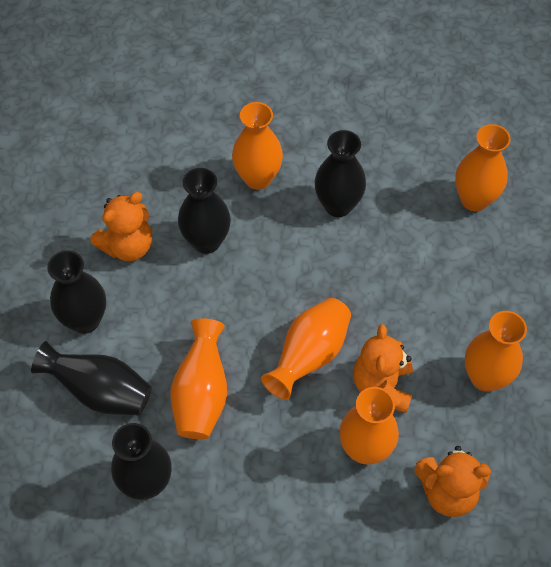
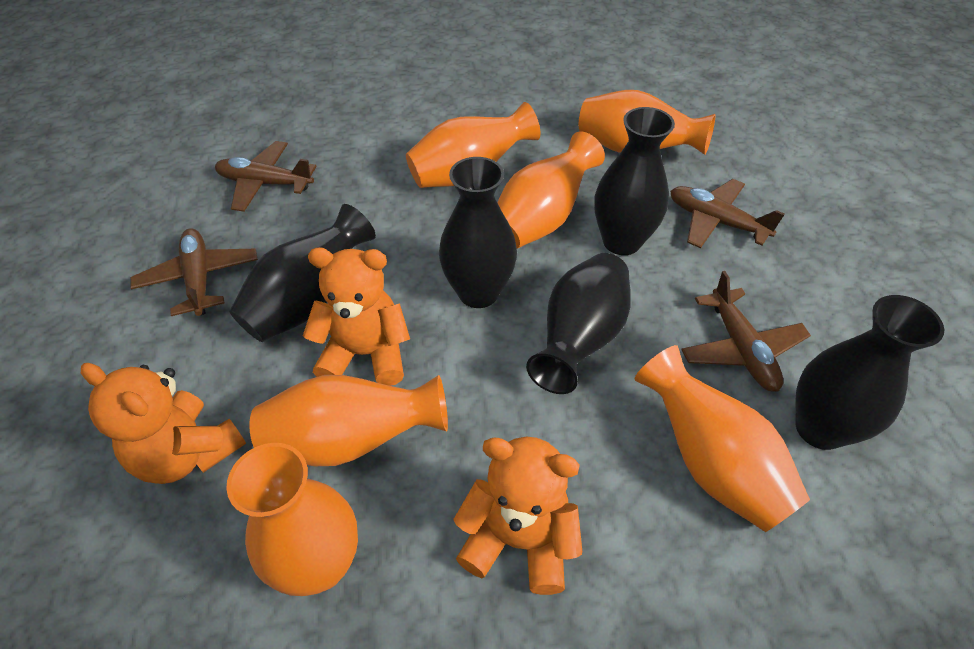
brown plane: none = 0 -> [130,228,258,316] [215,141,317,212] [670,179,785,248] [681,271,811,392] = 4

